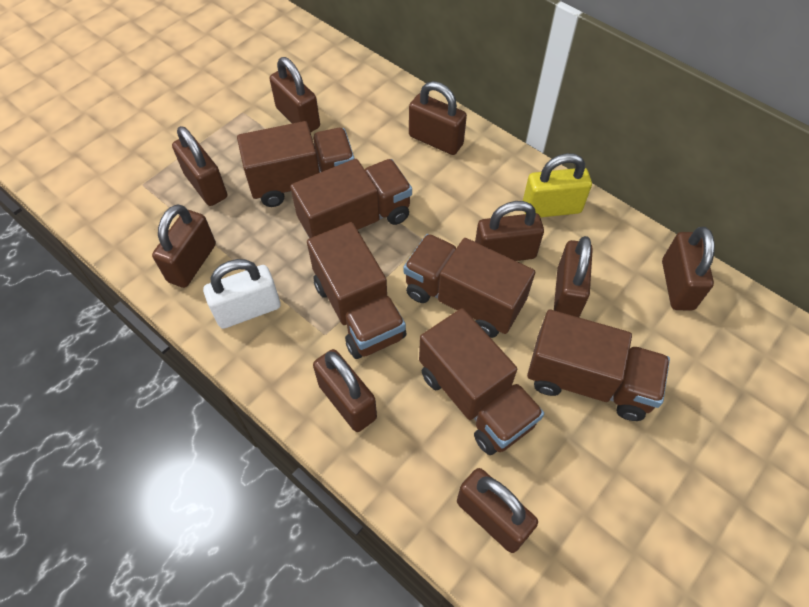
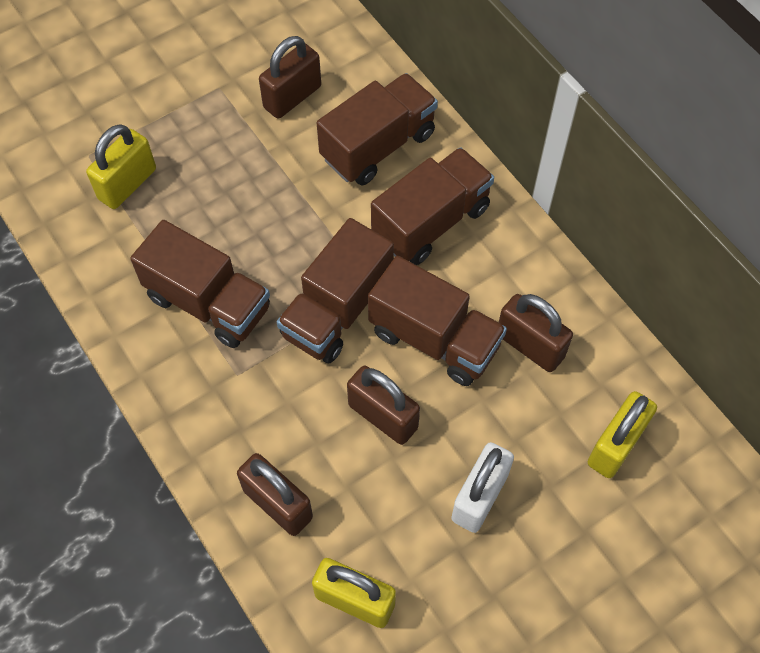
brown padlock: [152,204,216,288] [172,126,227,206] [270,57,320,133] [313,349,377,432] [409,81,467,155] [457,468,538,553] [475,201,544,261] [554,236,593,317] [662,227,715,311] = 9 -> [237,453,313,536] [259,36,321,119] [347,366,420,445] [499,294,573,372] = 4
brown truck: [237,121,355,207] [290,159,412,238] [307,222,407,359] [403,234,535,338] [419,308,544,455] [527,310,670,421] = 6 -> [130,220,270,348] [277,218,394,363] [317,73,438,185] [368,256,507,386] [371,147,494,265] = 5
yellow padlock: [523,153,592,218] = 1 -> [86,124,156,209] [312,558,396,628] [588,391,657,478] = 3

